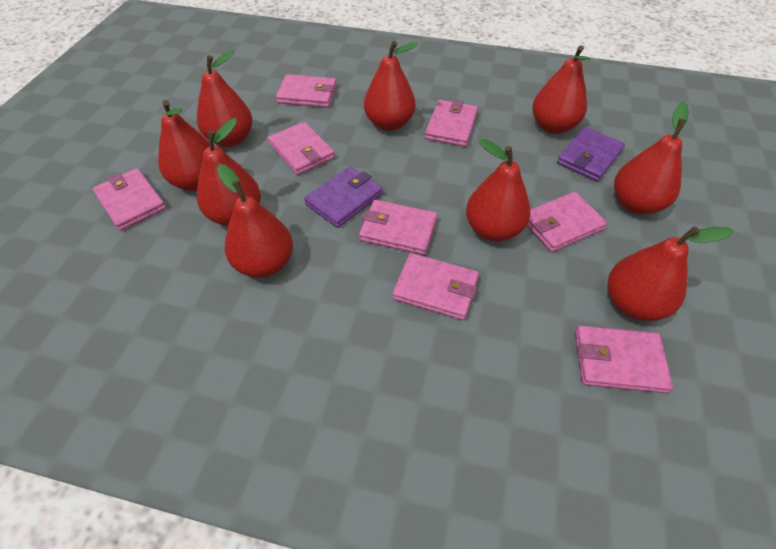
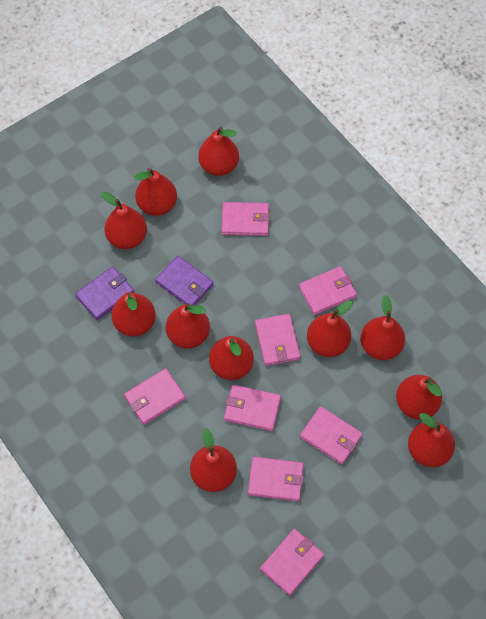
red pear: [158,100,210,191] [197,50,252,147] [197,118,261,226] [217,164,293,278] [364,41,418,131] [466,139,530,241] [532,46,591,134] [608,226,734,321] [614,102,689,215] = 9 -> [101,191,147,249] [111,292,156,336] [135,168,177,216] [166,303,210,349] [190,428,237,492] [198,127,239,176] [209,336,254,380] [307,300,353,357] [360,294,405,360] [396,375,442,420] [408,413,455,467] = 11

